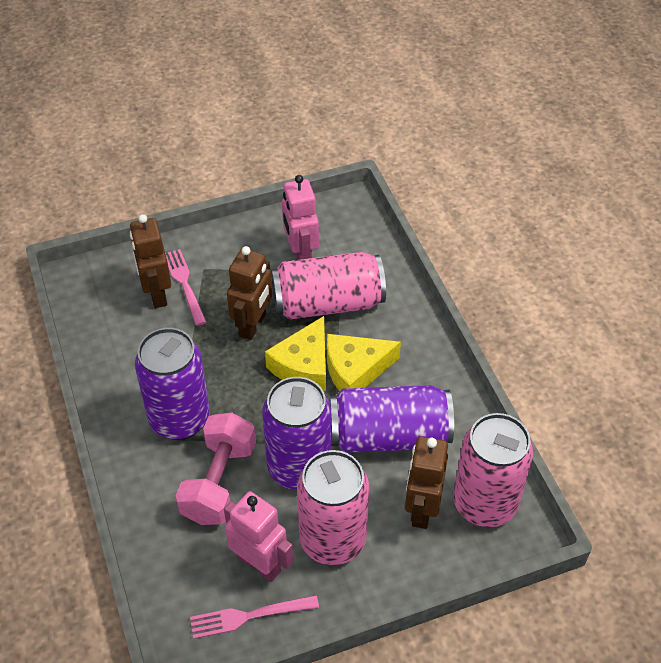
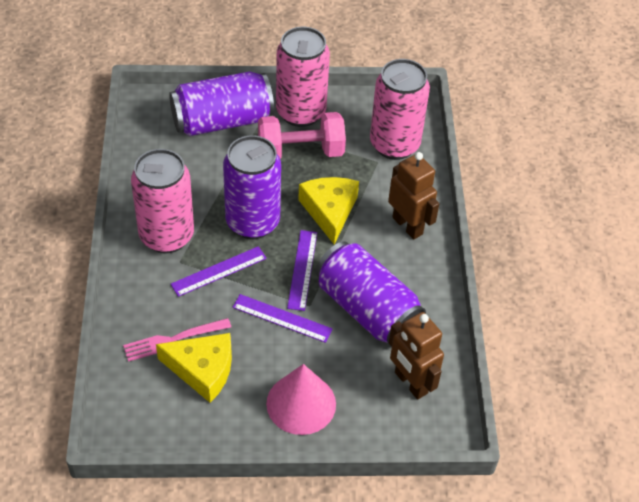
brown robot: [130,214,171,308] [227,246,272,340] [405,436,448,529] = 3 -> [388,152,439,239] [389,312,444,400] = 2
pink cone: none = 0 -> [266,364,336,435] = 1
pink fork: [165,249,207,326] [190,595,319,639] = 2 -> [123,318,231,362] = 1
pink robot: [224,491,293,582] [282,175,319,260] = 2 -> none = 0
purple ruler: none = 0 -> [171,246,267,297] [232,294,332,343] [287,230,317,311] = 3

